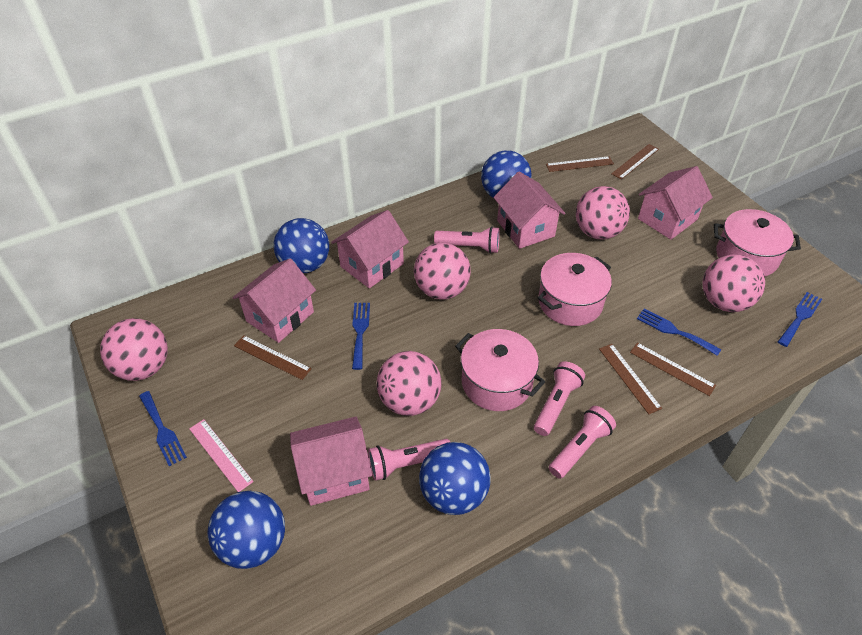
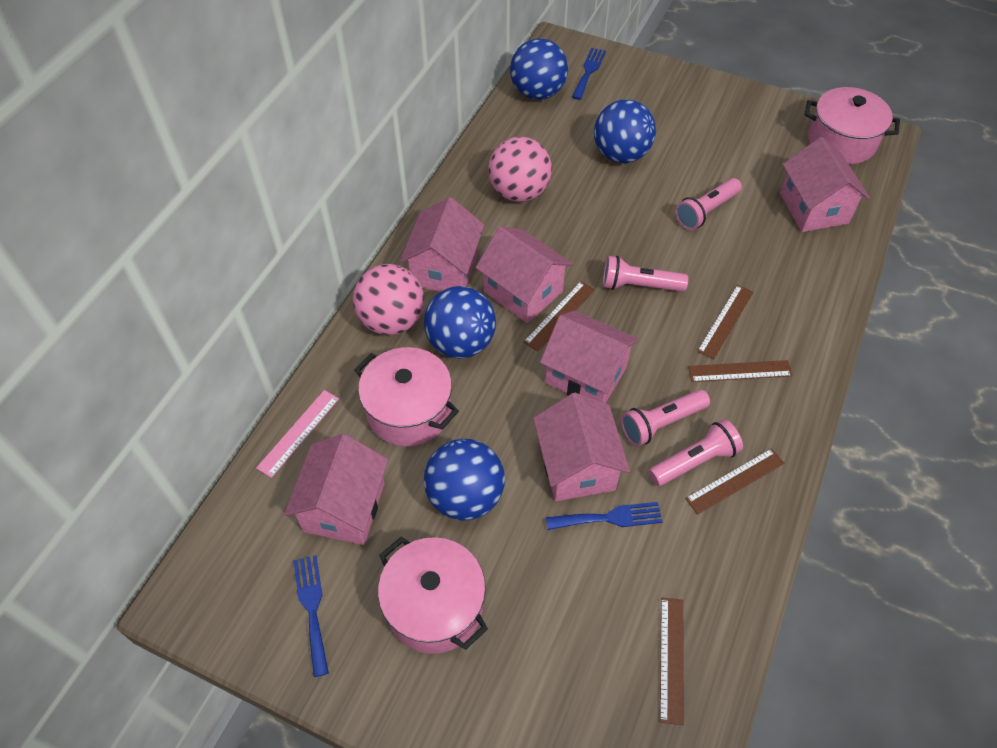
blue fork: [139,391,187,466] [352,303,370,370] [637,309,721,356] [778,292,822,347] = 4 -> [293,555,329,677] [546,502,663,530] [572,48,606,100] = 3
pink ball: [100,318,168,381] [377,351,442,416] [414,243,471,299] [576,186,630,239] [702,254,765,312] = 5 -> [353,264,424,335] [488,137,552,202] = 2
pink house: [233,259,316,343] [290,417,372,506] [331,210,409,288] [493,171,565,249] [638,166,713,240] = 5 -> [284,434,388,545] [400,197,485,292] [475,226,573,323] [533,393,630,501] [540,310,639,403] [780,137,870,232] = 6

